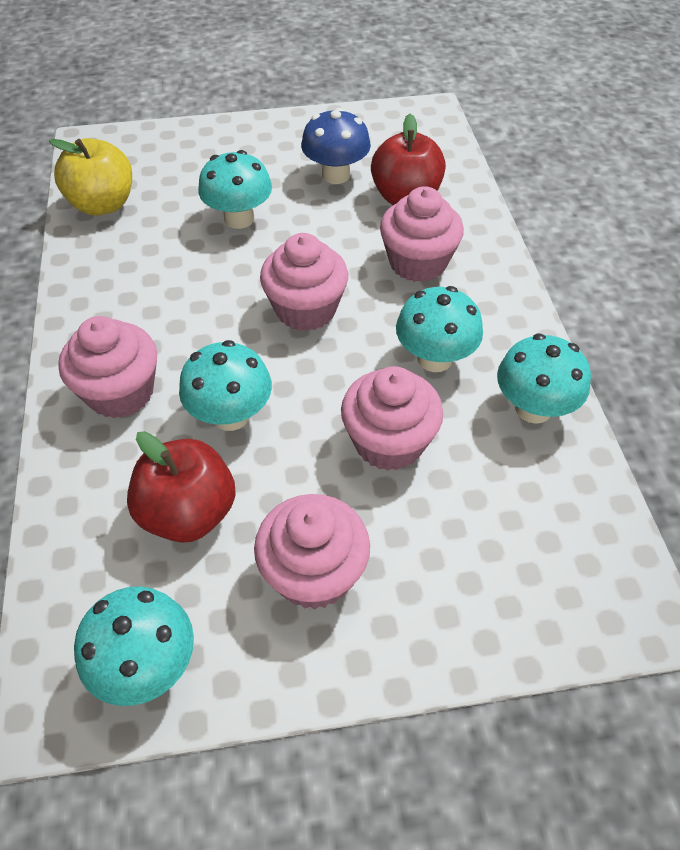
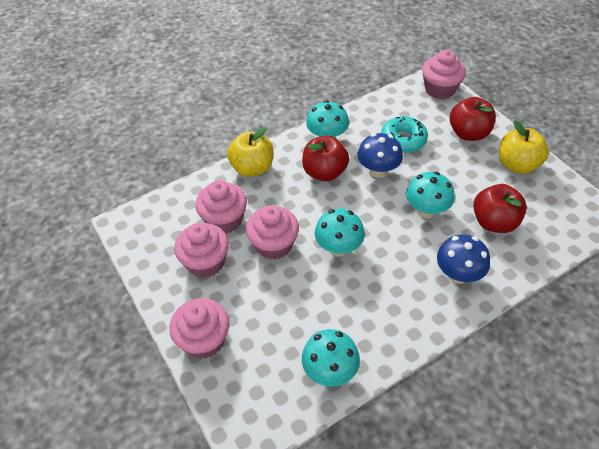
blue mushroom: [301,108,371,184] = 1 -> [358,133,403,178] [437,234,490,284] = 2
red apple: [127,431,236,543] [371,114,446,205] = 2 -> [302,136,349,181] [450,97,496,141] [473,184,527,233] = 3
turquoise donut: none = 0 -> [381,116,428,153] = 1
turquoise mushroom: [74,586,194,706] [179,340,272,431] [198,150,272,229] [396,286,483,372] [497,333,591,424] = 5 -> [302,329,360,387] [306,100,349,138] [315,209,365,256] [406,172,455,218] = 4
yellow apple: [49,138,132,216] = 1 -> [227,127,273,177] [499,120,549,174] = 2

